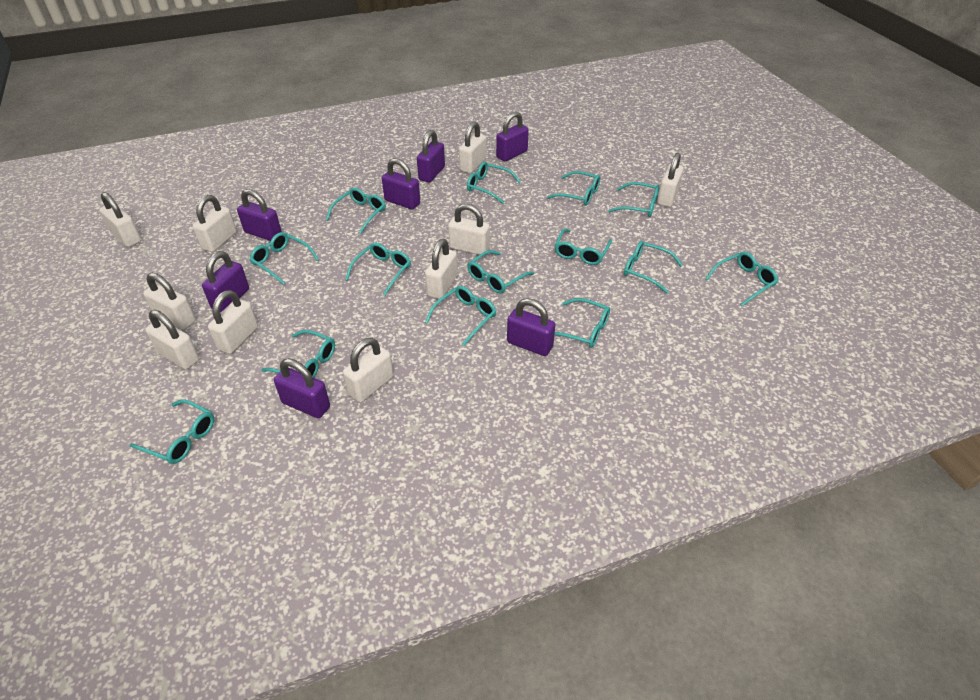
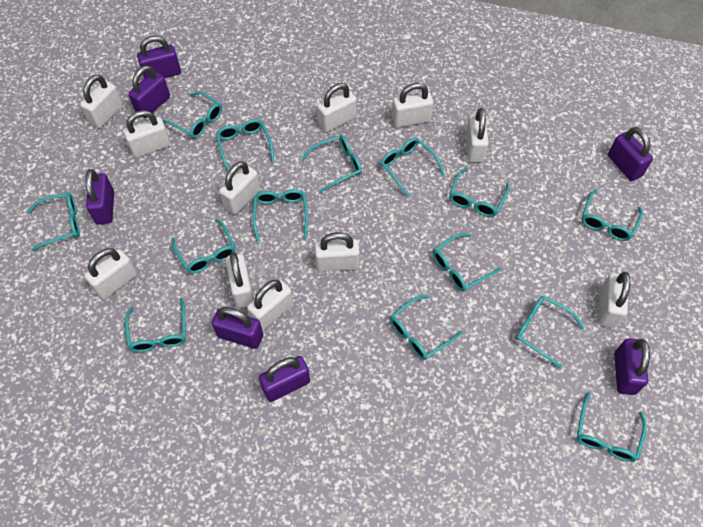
white padlock: [100,192,141,247] [143,273,196,330] [145,310,199,370] [193,195,237,252] [208,290,258,354] [343,338,393,402] [425,239,458,299] [448,204,490,255] [459,122,486,173] [657,153,684,207] = 10 -> [80,74,123,128] [84,248,137,299] [123,110,171,158] [219,161,260,214] [225,252,254,308] [247,280,293,331] [315,232,360,272] [317,83,357,132] [392,83,433,127] [465,108,489,163] [599,272,630,328] = 11

